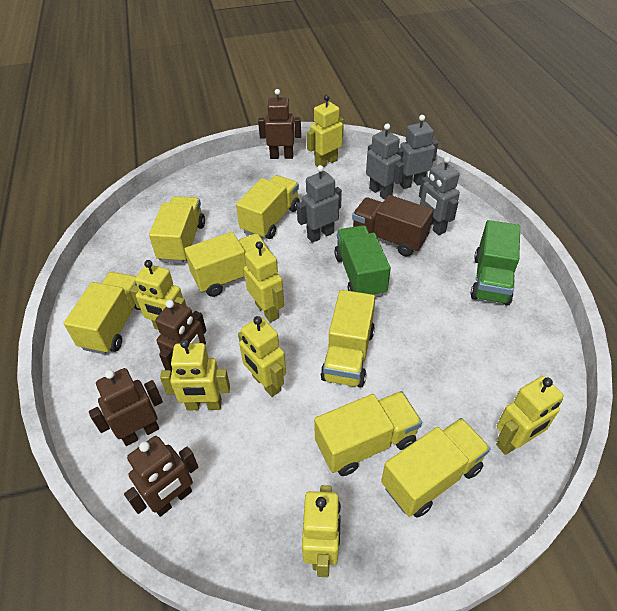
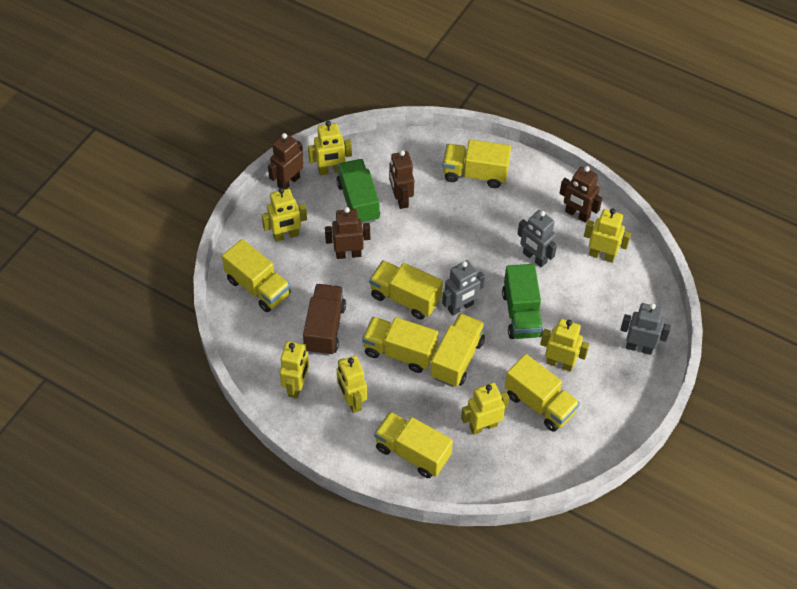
grey robot: [297,165,342,243] [366,123,404,200] [397,115,438,189] [419,156,460,235] = 4 -> [442,260,485,316] [517,210,557,267] [620,303,671,355] = 3

